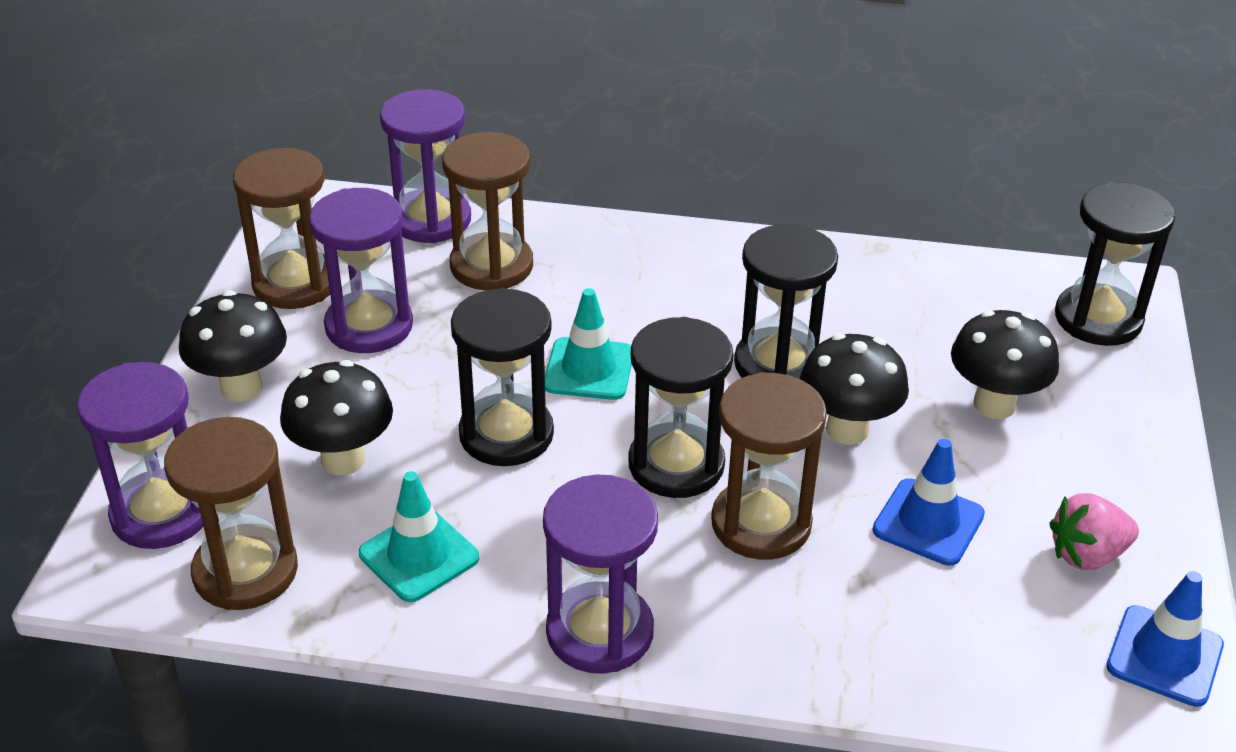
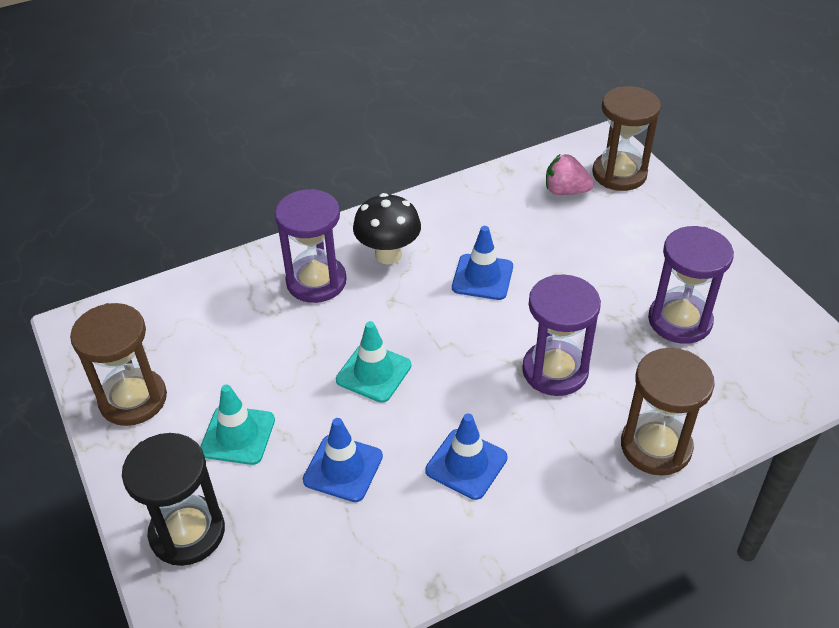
black hourglass: [451,288,554,466] [628,317,733,498] [734,224,838,379] [1055,182,1175,346] = 4 -> [122,433,225,566] = 1
black mushroom: [179,290,287,402] [280,360,393,475] [800,333,909,445] [951,310,1059,419] = 4 -> [353,193,421,264] = 1
blue traffic cone: [872,439,985,566] [1106,571,1224,707] = 2 -> [303,418,383,502] [425,413,508,500] [452,226,513,300] = 3
brown hourglass: [164,417,298,610] [233,148,330,309] [442,132,533,291] [711,372,827,560] = 4 -> [70,303,167,426] [592,86,661,191] [621,348,715,476] = 3
purple hourglass: [77,362,203,549] [309,188,413,353] [380,89,471,243] [543,474,658,674] = 4 -> [275,189,347,303] [522,274,601,396] [648,226,734,344] = 3

